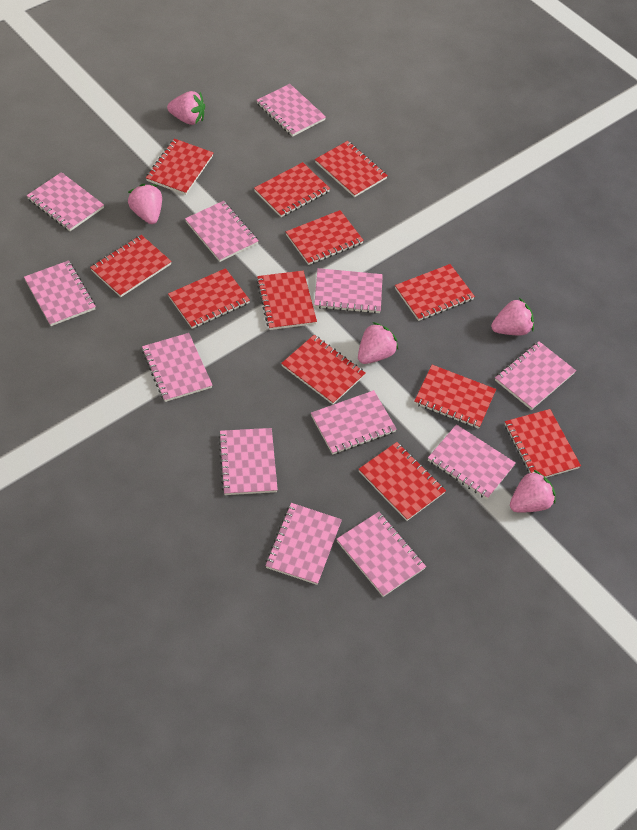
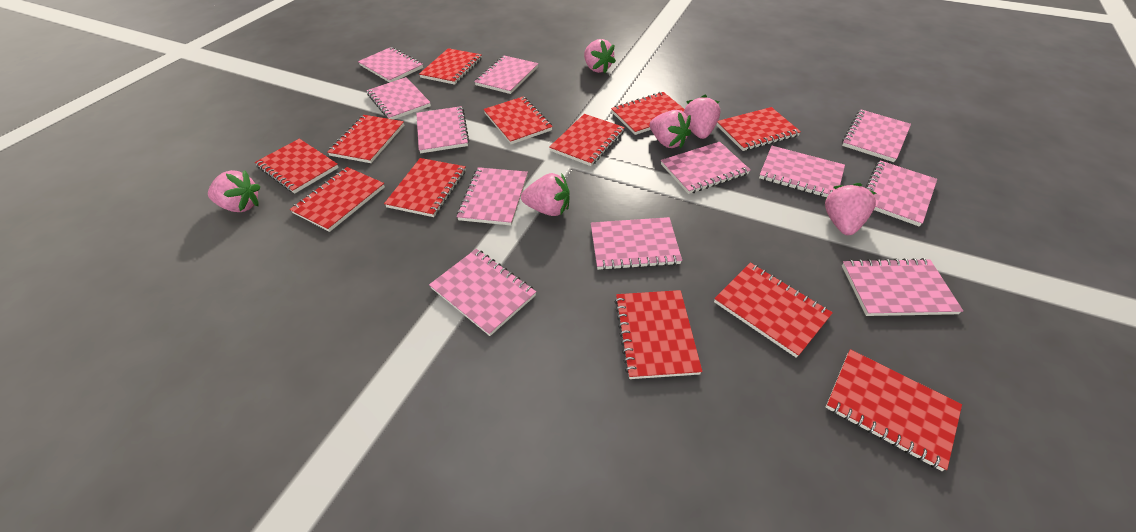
pink strawberry: [128,184,162,224] [167,91,205,125] [358,322,398,364] [491,298,534,335] [510,469,556,513] = 5 -> [208,170,261,212] [521,173,570,216] [584,39,616,73] [650,110,691,149] [684,95,720,139] [825,183,877,235] = 6

